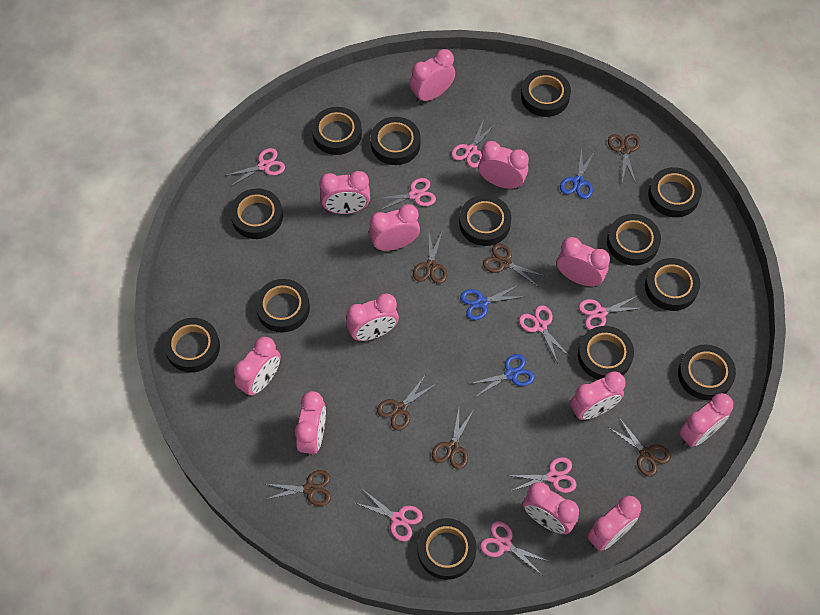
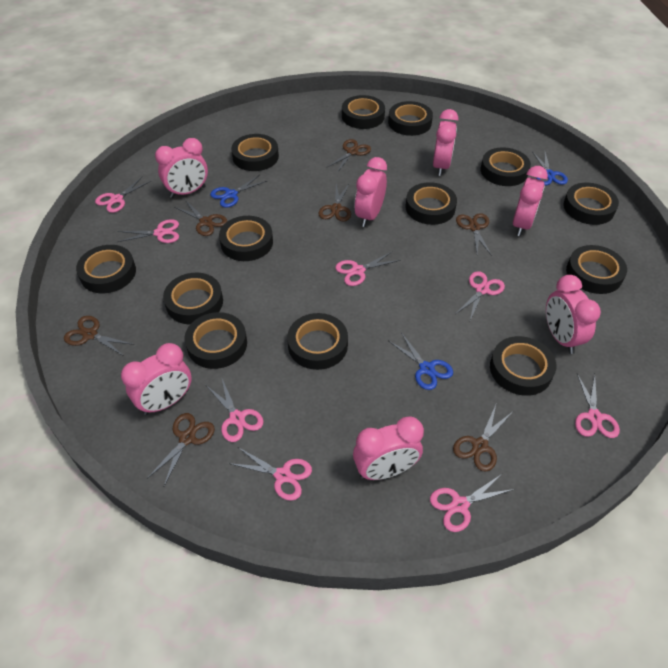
pink clock: [234,337,281,397] [295,391,326,457] [319,171,370,214] [346,294,399,341] [369,204,420,251] [410,49,455,103] [478,141,529,189] [523,482,579,534] [557,237,610,287] [570,372,625,420] [587,496,641,551] [679,393,733,447] = 12 -> [121,343,192,415] [155,138,208,198] [353,417,424,480] [354,157,387,227] [433,109,458,176] [513,166,548,236] [546,275,601,354] = 7

